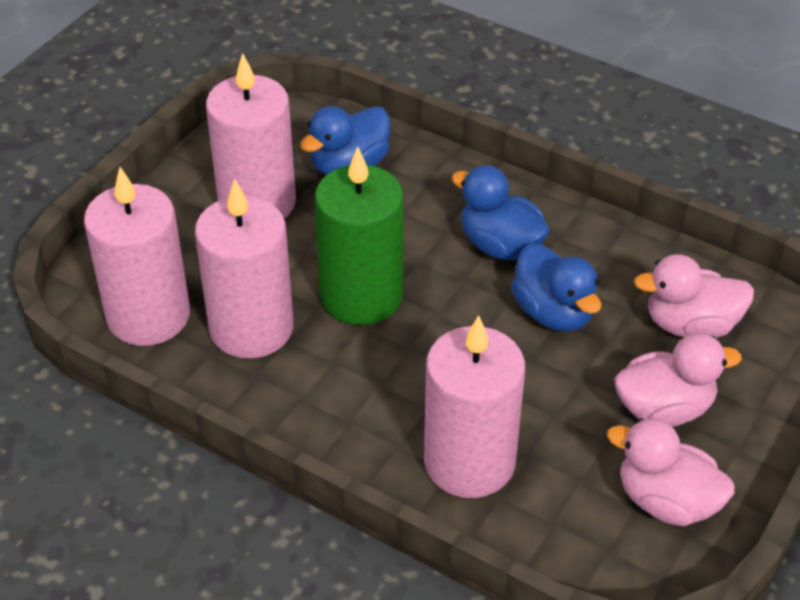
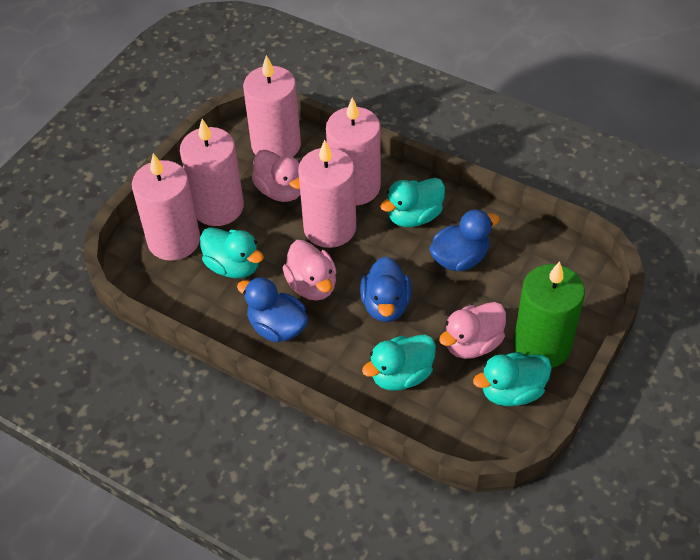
pink candle: [84,167,190,346] [195,179,294,359] [206,53,296,219] [424,315,525,498] = 4 -> [132,153,200,261] [180,119,244,226] [243,55,301,157] [298,140,356,248] [326,98,381,205] = 5
turquoise duck: none = 0 -> [200,227,264,278] [362,334,436,391] [380,178,445,227] [473,352,552,406] = 4

